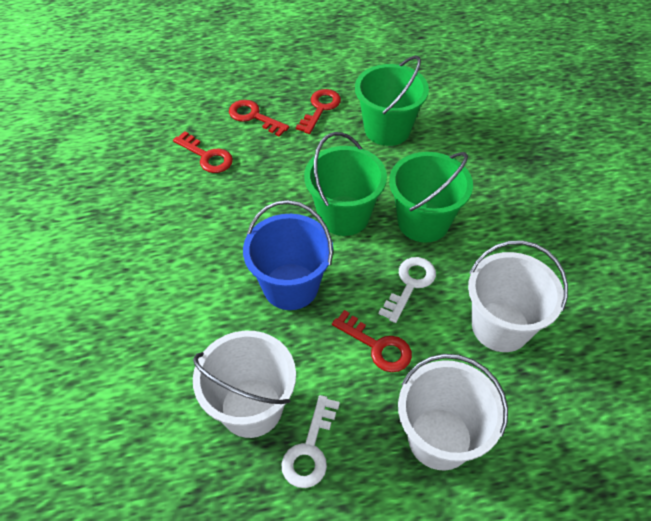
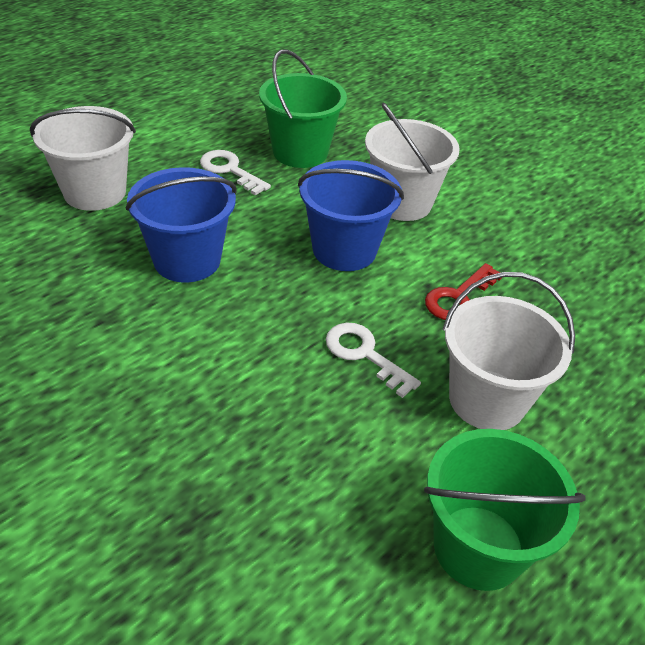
blue bucket: [243,200,333,310] = 1 -> [126,167,237,283] [298,160,404,271] = 2
green bucket: [304,132,387,236] [355,55,429,146] [389,152,473,242] = 3 -> [259,49,347,168] [424,429,585,591] = 2
red key: [173,131,233,173] [229,100,289,137] [296,89,341,134] [332,310,412,372] = 4 -> [425,263,503,320] = 1

